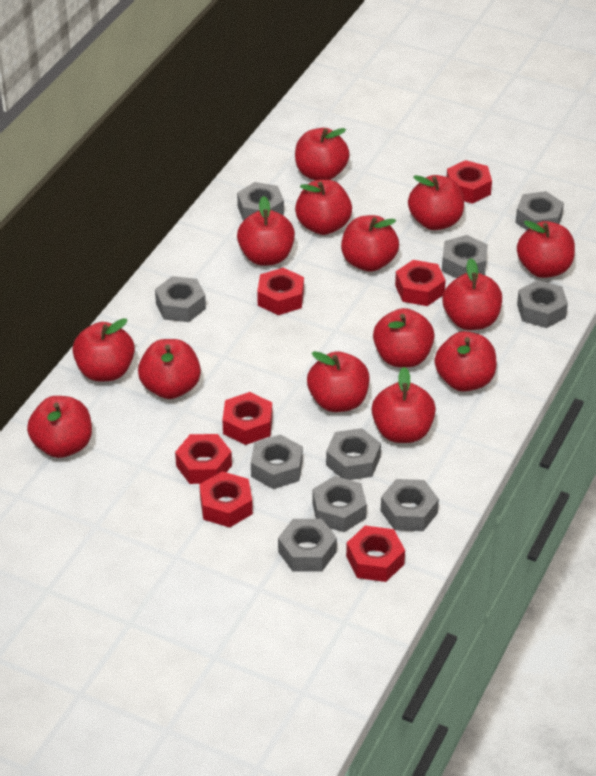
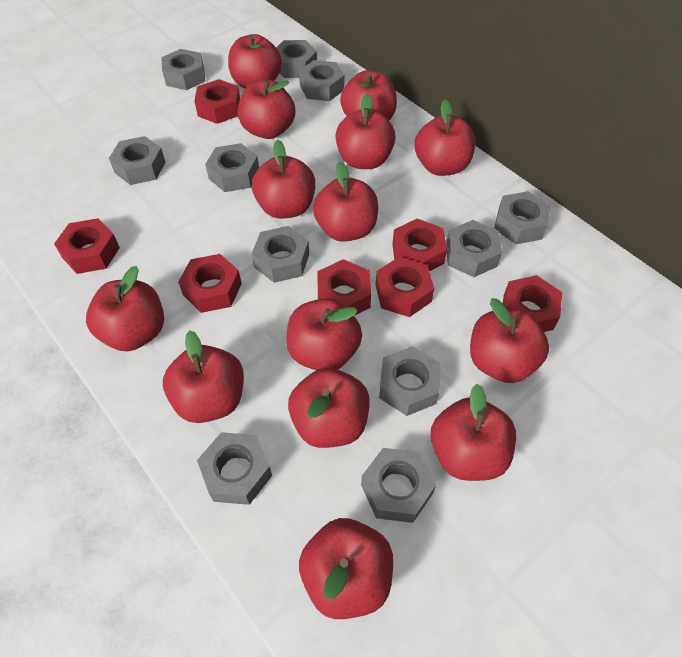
grey nut: [155,276,206,322] [237,182,284,221] [251,434,303,489] [278,519,337,572] [312,476,367,532] [326,428,381,480] [381,479,439,531] [442,235,488,278] [515,191,564,230] [517,280,568,328] = 10 -> [109,136,166,185] [161,49,205,90] [197,432,272,505] [205,143,259,192] [252,226,309,283] [276,40,317,78] [299,60,344,101] [361,448,436,523] [379,346,441,416] [446,220,502,277] [494,191,551,244] = 11

